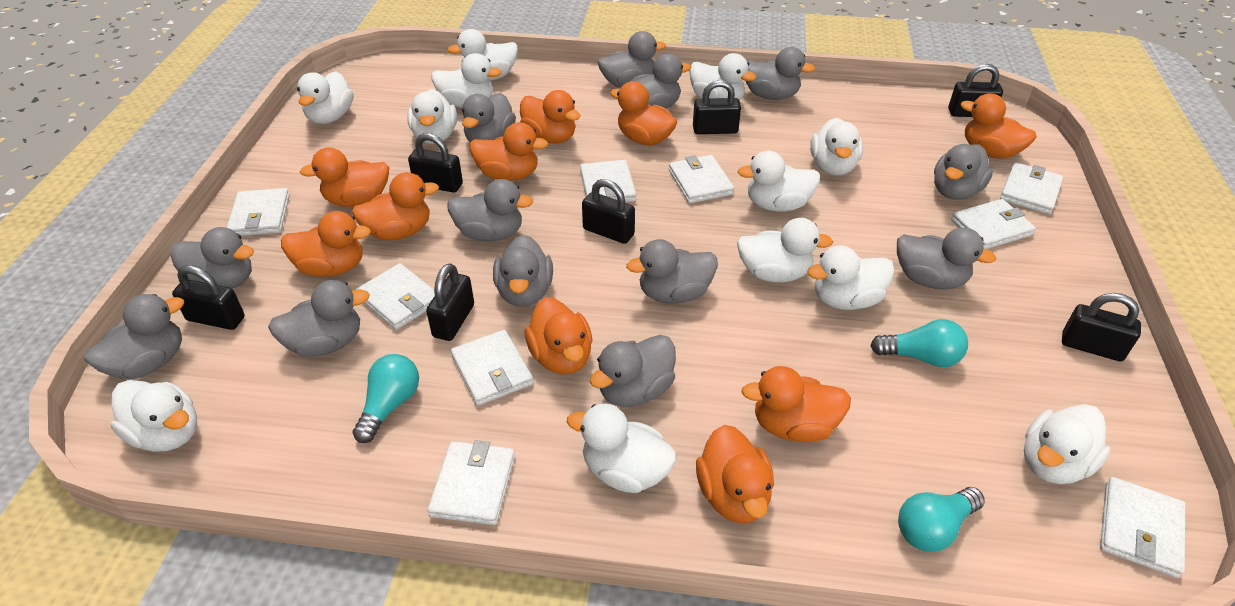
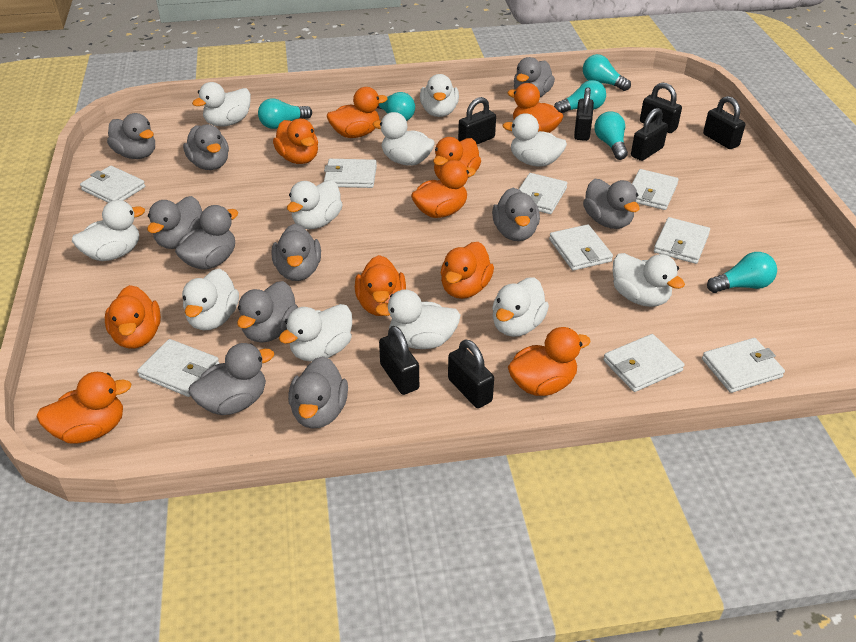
grey duck: [84,294,184,379] [170,227,254,289] [268,280,370,357] [447,179,533,241] [462,93,516,142] [493,235,553,307] [590,335,676,407] [598,31,666,88] [623,53,691,109] [626,239,718,304] [746,47,815,100] [897,227,996,290] [934,144,993,200] = 13 -> [107,113,155,159] [147,196,202,249] [175,205,238,270] [183,124,229,170] [189,343,274,415] [237,281,298,343] [272,224,321,281] [288,356,348,429] [492,188,540,241] [514,57,555,97] [583,179,640,229] = 11
turquoise light bulb: [352,354,419,443] [870,319,968,367] [898,487,985,552] = 3 -> [258,98,312,129] [377,92,415,121] [554,80,606,113] [583,54,631,91] [594,111,628,160] [707,252,777,293] = 6
white duck: [110,380,197,452] [297,71,353,124] [407,89,457,144] [432,53,502,108] [448,29,518,81] [567,403,677,493] [689,53,756,100] [737,218,833,282] [738,151,820,211] [807,245,895,310] [810,118,863,176] [1024,404,1110,484] = 12 -> [72,200,145,261] [182,269,239,330] [192,82,251,127] [279,304,352,362] [287,180,343,229] [372,112,435,166] [375,289,461,349] [420,74,459,117] [492,277,549,337] [503,113,567,167] [613,253,685,307] = 11

